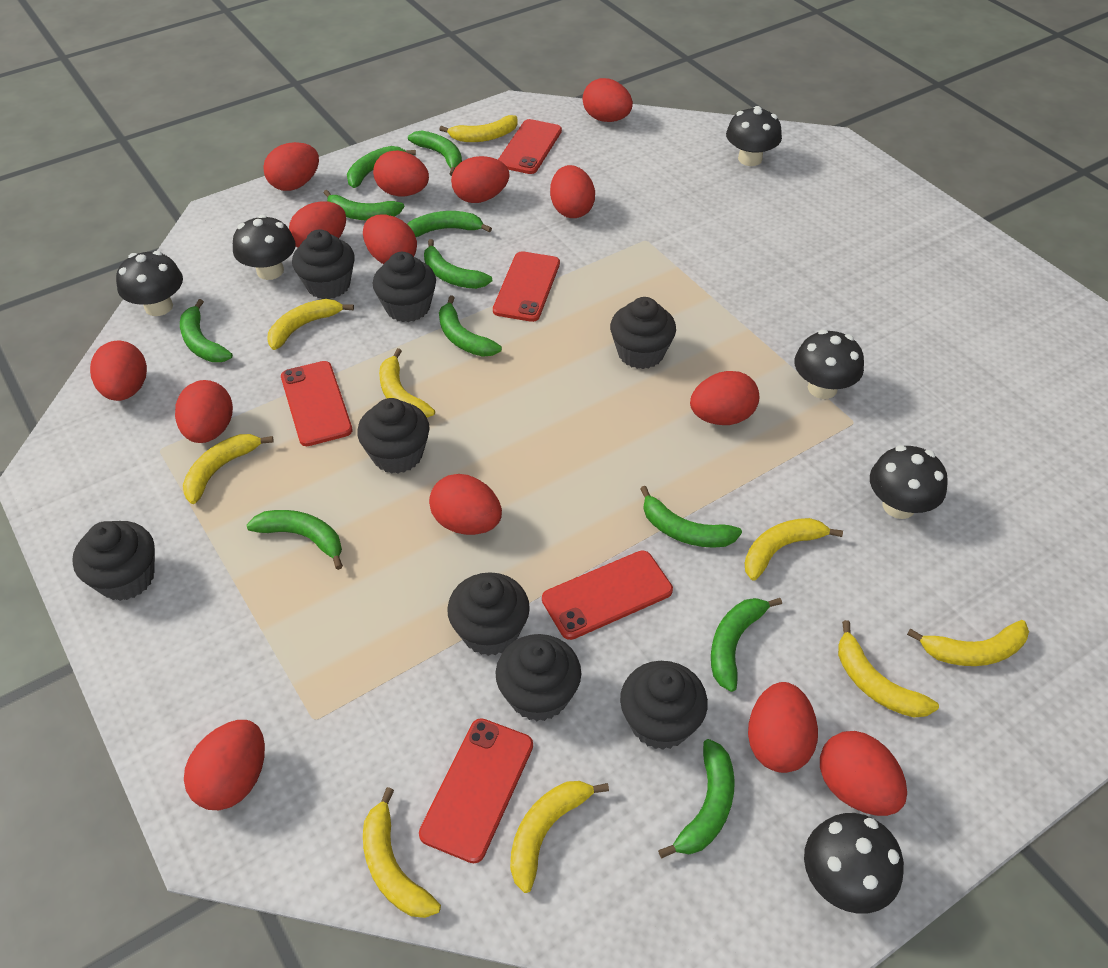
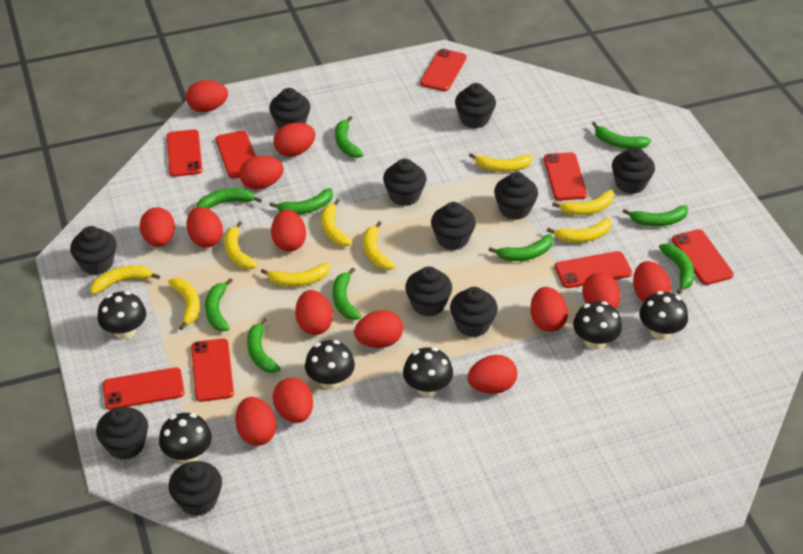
black cupcake: [72,521,155,601] [292,229,355,299] [357,398,429,474] [373,252,436,322] [447,572,530,656] [496,634,581,721] [610,297,676,369] [620,661,708,750] = 8 -> [70,226,116,275] [96,407,148,460] [168,461,222,516] [269,88,311,129] [383,159,426,206] [405,267,452,316] [431,202,476,250] [450,287,498,337] [455,83,496,128] [494,172,538,220] [612,147,655,194] = 11
green banana: [180,299,233,362] [246,510,343,570] [324,190,404,221] [347,146,416,188] [407,211,492,237] [408,130,462,176] [424,239,492,289] [439,295,502,357] [640,486,742,548] [658,739,735,858] [711,598,782,692] = 11 -> [197,188,262,209] [205,278,233,331] [247,318,281,373] [269,188,333,215] [333,268,361,320] [335,116,364,158] [489,234,553,261] [592,122,651,149] [622,205,688,226] [659,243,694,294] = 10
red phone: [281,361,352,446] [419,718,533,863] [493,251,560,322] [498,119,562,174] [542,550,673,640] = 5 -> [103,367,185,410] [167,129,202,177] [191,338,234,402] [216,131,256,179] [420,49,466,91] [544,152,587,201] [555,251,632,288] [672,229,734,285] = 8

